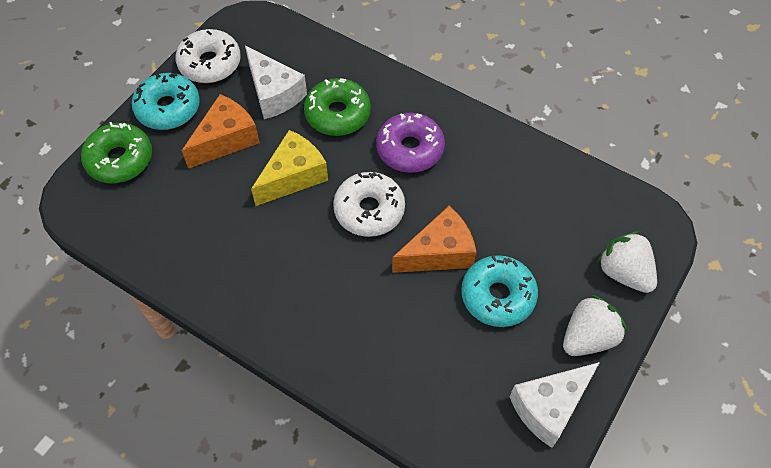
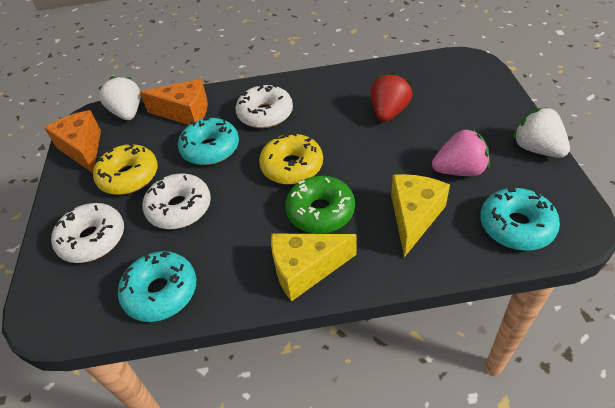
green donut: [81,122,152,183] [304,78,371,136] = 2 -> [285,176,355,234] = 1
pink strawberry: none = 0 -> [432,128,490,176] = 1
purple donut: [376,113,445,173] = 1 -> none = 0
red strawberry: none = 0 -> [371,72,412,122] = 1
turquoise donut: [132,73,200,130] [461,255,538,327] = 2 -> [118,251,196,322] [178,117,239,165] [480,187,560,251] = 3
white cheese: [245,46,307,119] [510,362,600,448] = 2 -> none = 0
white donut: [175,29,241,83] [333,172,405,237] = 2 -> [51,203,124,263] [143,174,211,229] [236,84,293,128] = 3
yellow cheese: [251,130,328,206] = 1 -> [271,233,356,302] [391,174,450,257] = 2
yellow donut: none = 0 -> [93,143,158,195] [259,133,323,185] = 2

